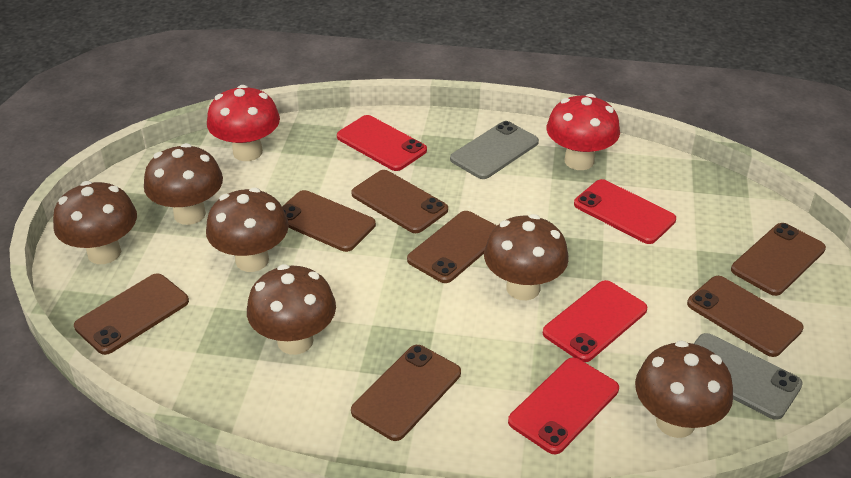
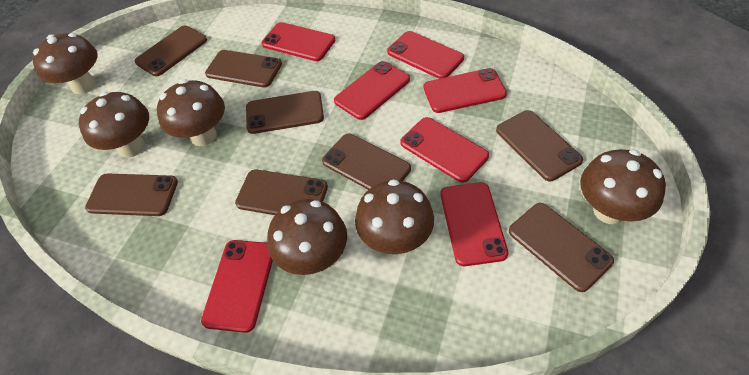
brown phone: [74,273,189,355] [282,190,376,252] [351,170,448,233] [351,345,461,441] [407,211,497,283] [687,276,804,357] [731,223,826,296] = 7 -> [85,173,178,216] [135,25,207,76] [205,50,282,88] [235,169,328,215] [246,91,324,134] [322,134,411,190] [496,110,583,181] [509,203,614,292] = 8
grey phone: [450,121,539,179] [693,333,803,420] = 2 -> none = 0
red mushroom: [207,85,280,161] [547,94,620,170] = 2 -> none = 0
red phone: [337,115,427,171] [508,357,619,455] [543,280,647,362] [574,179,676,244] = 4 -> [201,240,273,333] [262,22,335,61] [334,61,410,120] [387,31,464,79] [400,117,489,183] [423,68,507,113] [440,182,508,266] = 7

